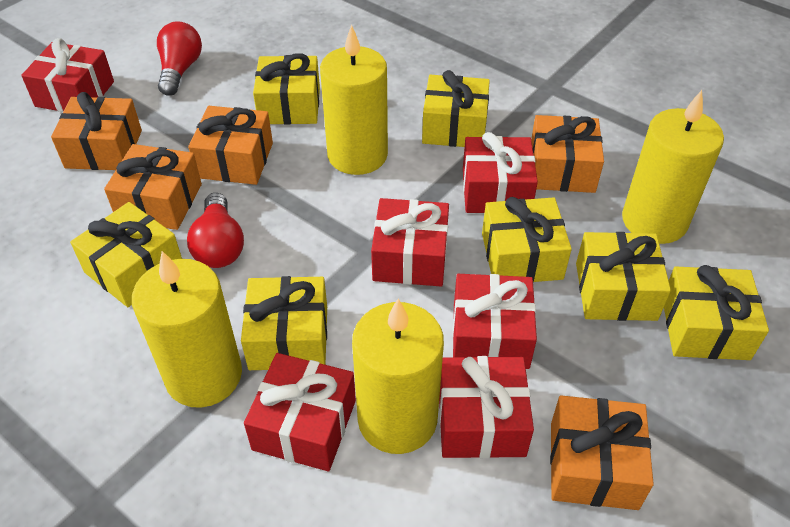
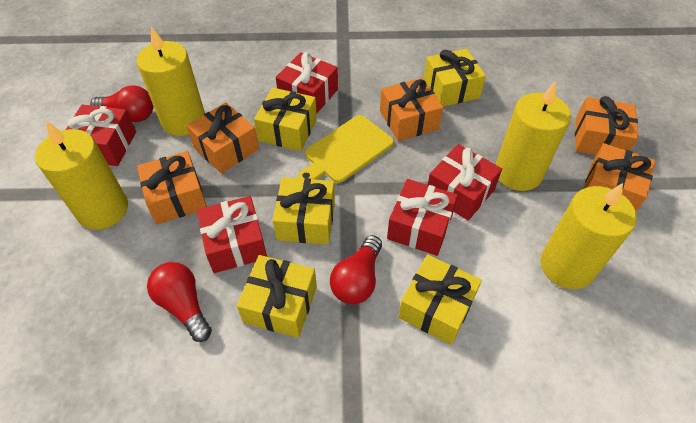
red gift: [21,38,114,112] [244,353,356,471] [371,198,449,286] [439,356,534,458] [453,274,537,369] [463,132,538,213] = 6 -> [66,104,136,166] [197,196,267,273] [275,52,338,113] [387,179,458,256] [428,144,502,221] = 5
red light bulb: [157,21,202,96] [187,193,244,268] = 2 -> [90,85,153,122] [147,262,212,342] [330,235,382,304] = 3
yellow cutting board: none = 0 -> [297,115,394,183] = 1
yellow gift: [70,202,182,307] [241,276,327,370] [253,53,320,125] [422,70,490,147] [482,197,572,282] [576,232,671,321] [664,265,769,360] = 7 -> [237,255,317,338] [254,88,317,151] [273,177,335,245] [398,255,482,345] [424,49,486,107] = 5

